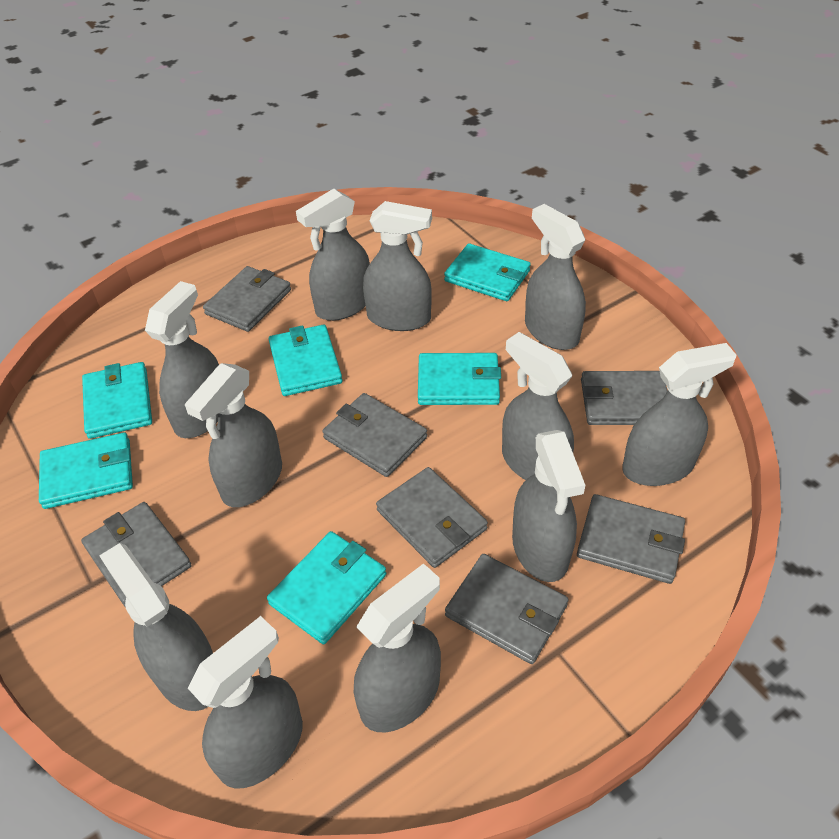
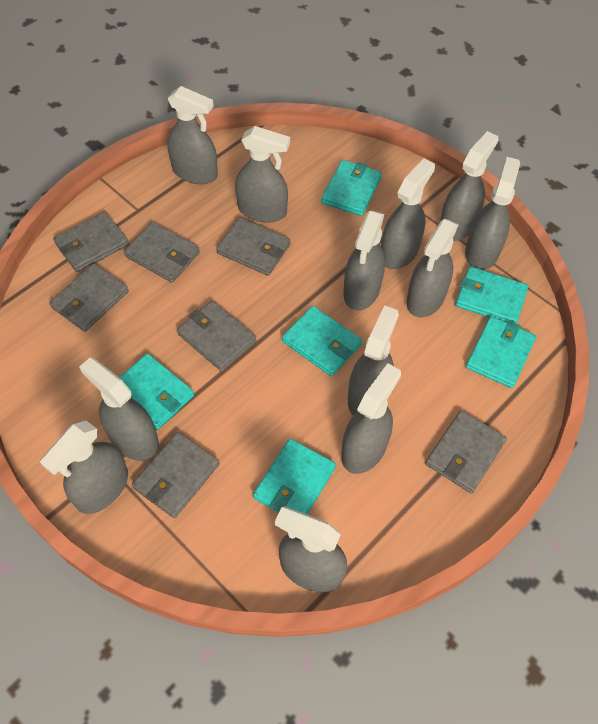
grey spray bottle: [99,543,213,711] [145,281,219,438] [185,363,282,507] [188,616,303,789] [296,189,370,321] [354,563,441,732] [363,201,432,331] [502,332,574,480] [512,430,585,582] [525,204,586,350] [622,343,737,486] = 11 -> [40,421,128,514] [79,357,159,461] [167,86,218,184] [235,126,290,223] [275,506,347,592] [341,363,401,474] [343,210,385,311] [348,305,399,416] [381,159,435,269] [406,219,459,317] [440,131,498,241] [465,157,520,270] = 12

